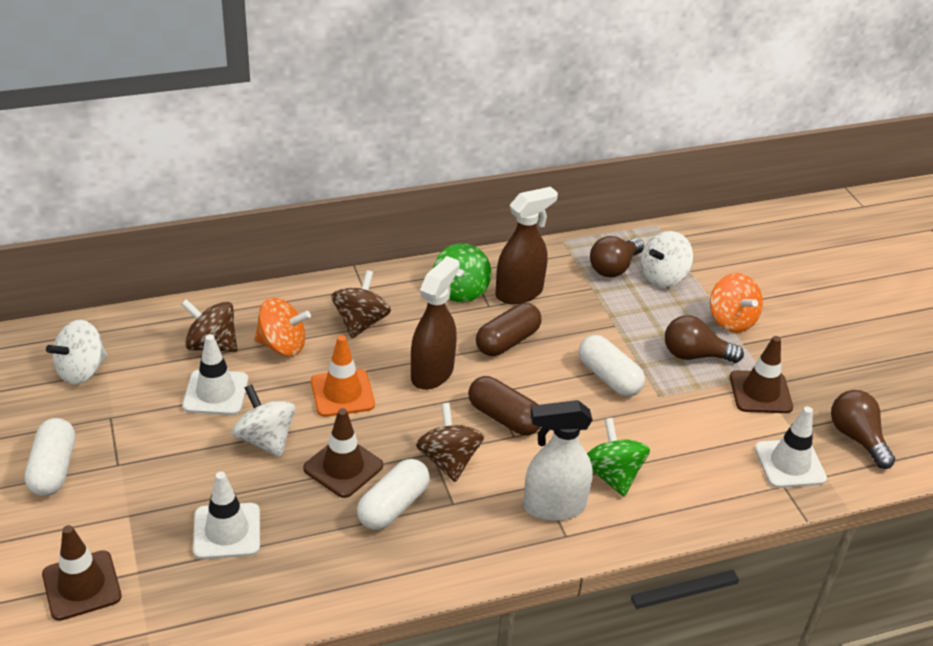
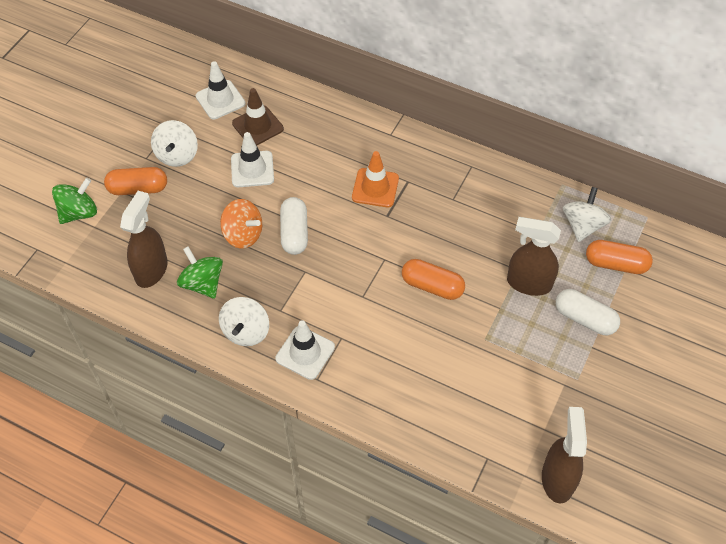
brown capsule: [468,376,541,435] [476,303,541,356] = 2 -> none = 0
brown light bulb: [590,236,644,277] [665,315,744,363] [831,390,895,469] = 3 -> none = 0
brown spinning top: [181,299,237,352] [331,270,391,338] [416,403,484,482] = 3 -> none = 0
brown spray bottle: [411,256,460,390] [496,187,558,304] = 2 -> [120,191,168,288] [507,217,561,296] [542,407,587,503] = 3
brown traffic cone: [42,525,122,621] [303,408,383,498] [730,336,793,413] = 3 -> [232,88,284,145] = 1
orange capsule: none = 0 -> [104,167,167,195] [402,259,465,300] [586,240,653,274] = 3
orange spinning top: [255,298,311,356] [710,273,763,333] = 2 -> [220,199,262,249] = 1
white capsule: [25,418,75,496] [357,459,430,530] [579,335,645,397] = 3 -> [280,197,308,255] [556,289,620,335] = 2
white spray bottle: [523,400,593,521] = 1 -> none = 0

